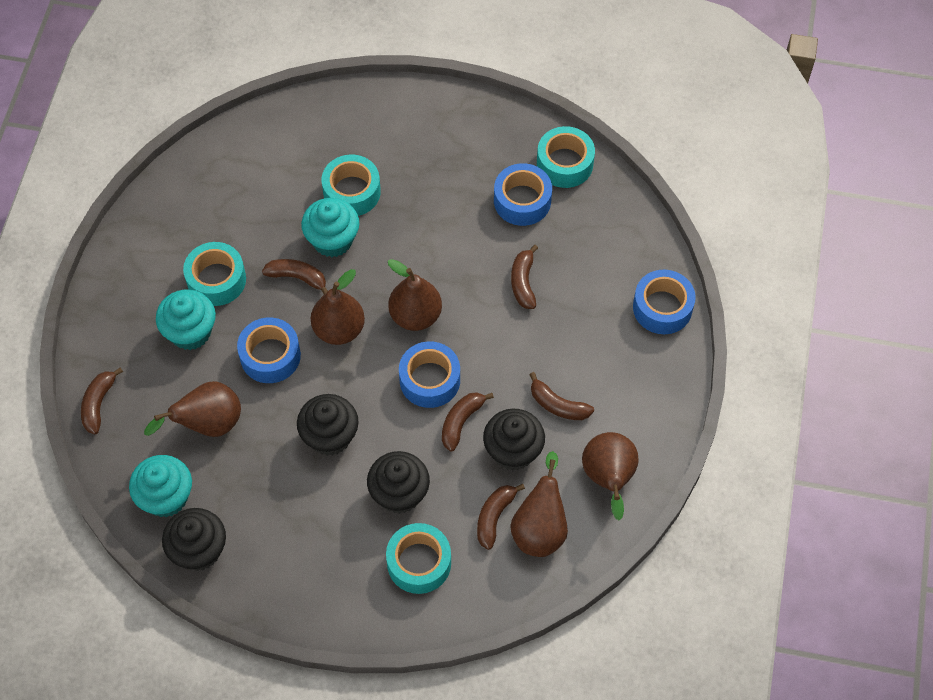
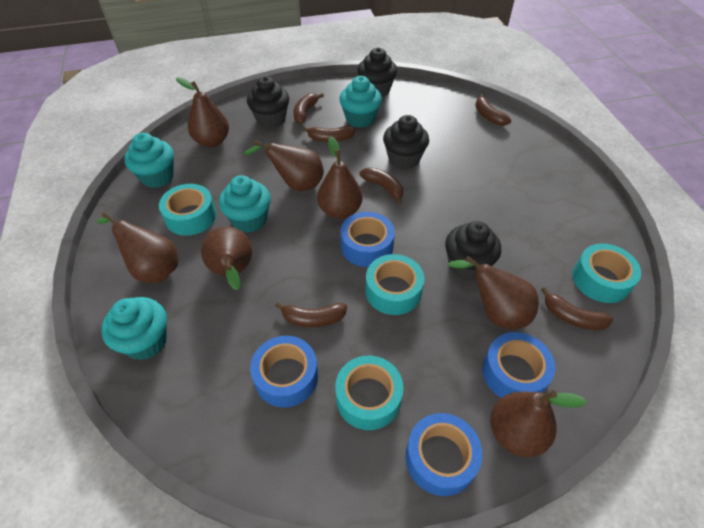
brown pear: [144,381,241,437] [311,269,365,345] [388,259,442,331] [510,451,568,557] [582,432,639,520] = 5 -> [97,212,178,283] [176,78,229,147] [201,226,252,290] [243,140,324,191] [317,136,363,219] [448,256,539,329] [490,390,587,457] = 7
turquoise cupcake: [129,455,192,518] [156,290,216,350] [301,198,359,257] = 3 -> [101,297,167,360] [124,133,174,188] [219,175,271,233] [339,76,382,128] = 4

